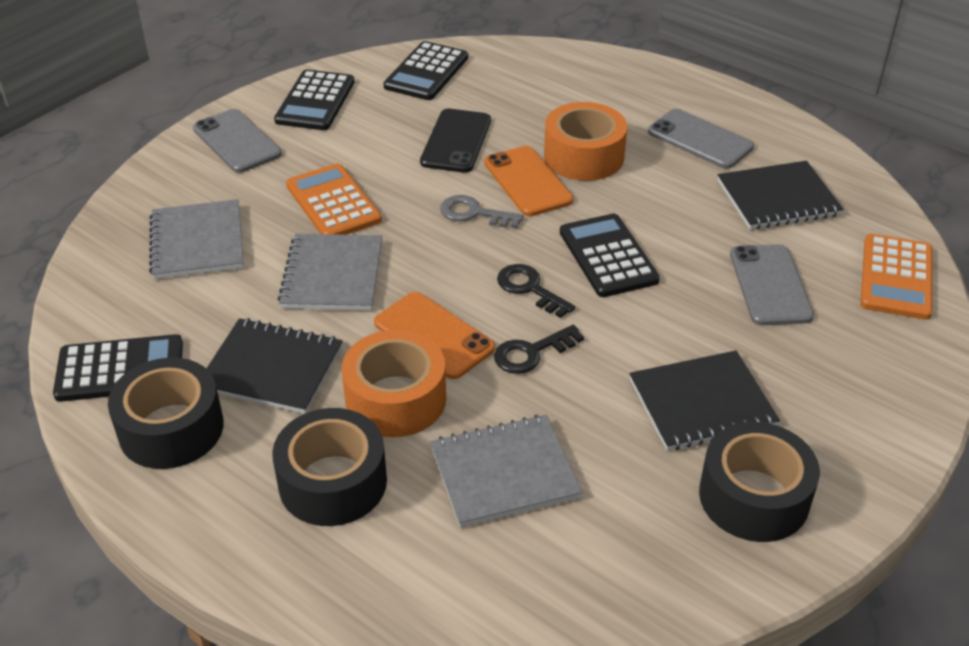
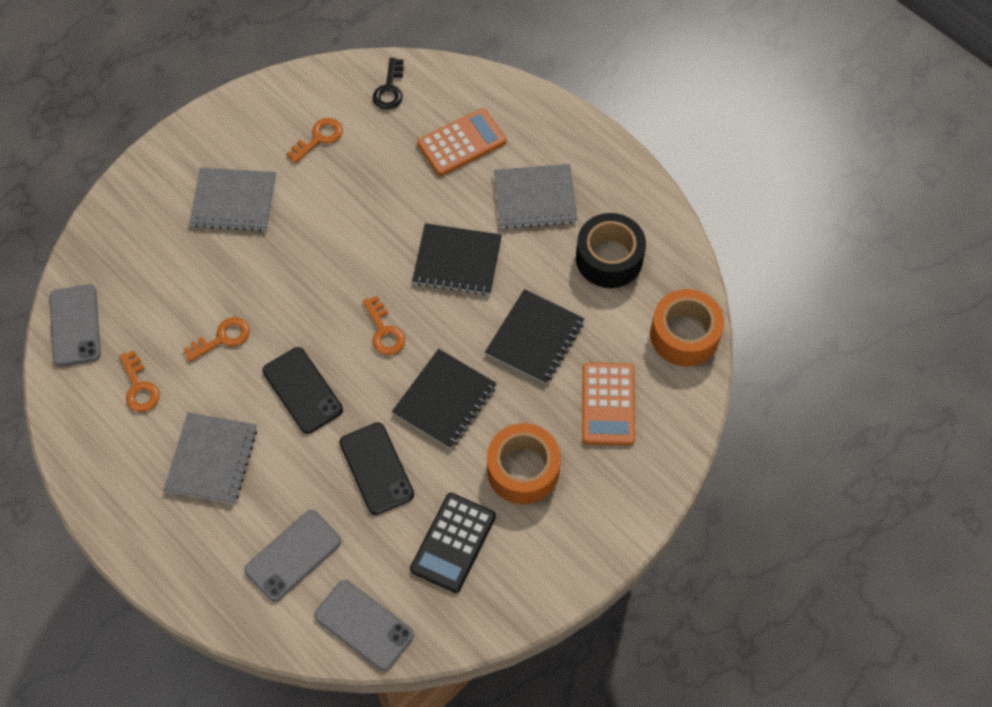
black calculator: [53,334,183,402] [274,69,354,130] [383,41,468,100] [560,214,660,297] = 4 -> [410,493,496,593] = 1
black key: [494,325,584,374] [497,264,575,318] = 2 -> [373,58,404,110] = 1
black phone: [420,109,491,173] = 1 -> [262,347,343,434] [340,422,414,515] = 2
black tape: [108,358,224,469] [272,408,387,526] [699,422,820,542] = 3 -> [576,213,646,288] = 1
grey key: [440,195,524,228] = 1 -> none = 0
orange key: none = 0 -> [119,350,160,412] [183,317,250,362] [286,118,343,164] [363,296,405,355] = 4
orange phone: [374,292,495,379] [484,146,573,216] = 2 -> none = 0

